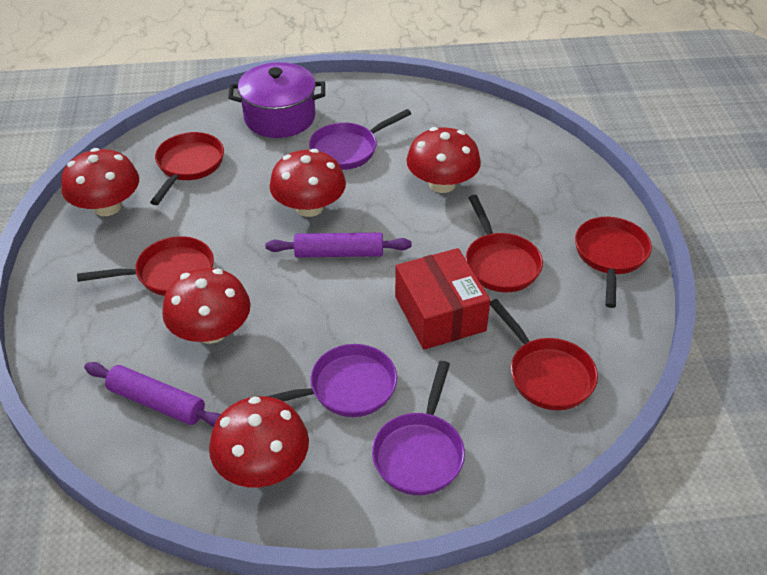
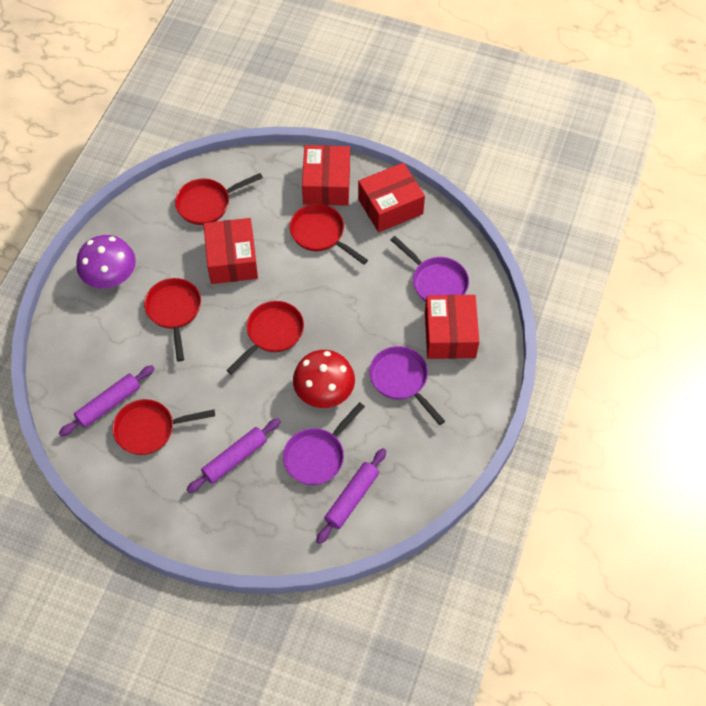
purple mushroom: none = 0 -> [76,235,136,288] = 1
purple pot: [228,62,325,138] = 1 -> none = 0
purple rolling pin: [84,362,221,427] [265,233,412,257] = 2 -> [59,365,155,437] [186,418,281,493] [316,448,386,544] = 3
red box: [395,248,490,350] = 1 -> [204,218,258,284] [302,145,350,206] [358,163,425,232] [425,295,479,359] = 4
red mushroom: [61,148,139,216] [162,268,251,344] [209,396,309,488] [269,149,346,217] [406,127,481,193] = 5 -> [293,350,355,408] = 1

